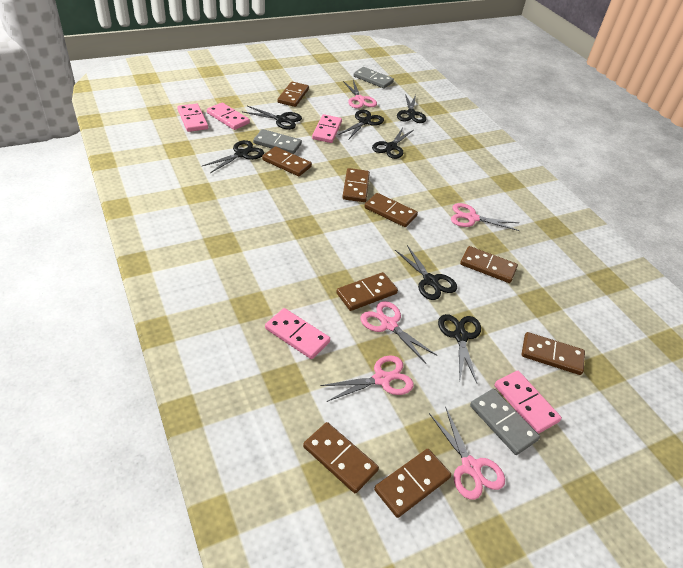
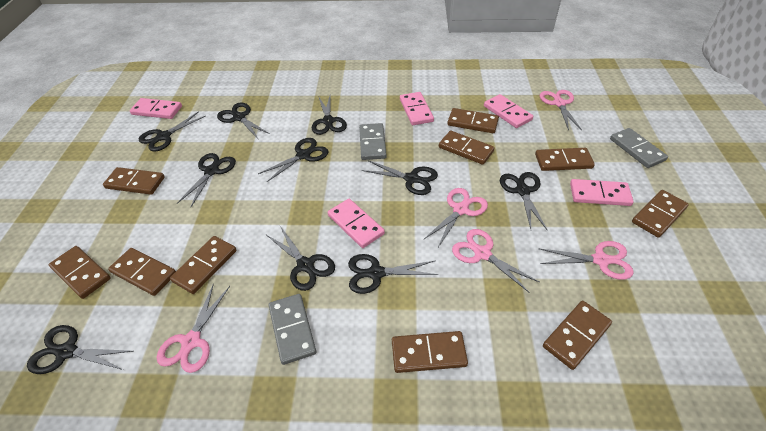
black scissors: [202,140,264,173] [243,106,302,130] [338,110,384,140] [372,128,414,159] [395,245,457,300] [397,94,426,123] [438,314,481,383] = 7 -> [27,325,134,374] [139,111,206,152] [176,153,236,207] [217,103,270,140] [258,138,329,182] [267,226,335,291] [312,93,347,135] [348,254,439,294] [362,160,438,195] [500,172,548,231] = 10
brown domino: [262,146,312,176] [278,82,309,107] [303,422,379,493] [336,272,398,311] [342,168,370,202] [364,193,418,227] [374,449,451,518] [460,246,518,283] [521,332,585,375] = 9 -> [49,246,111,299] [103,167,165,195] [108,248,176,296] [170,236,236,294] [392,331,468,373] [439,131,494,165] [447,108,499,133] [535,148,595,171] [543,301,612,370] [632,190,689,238] = 10

